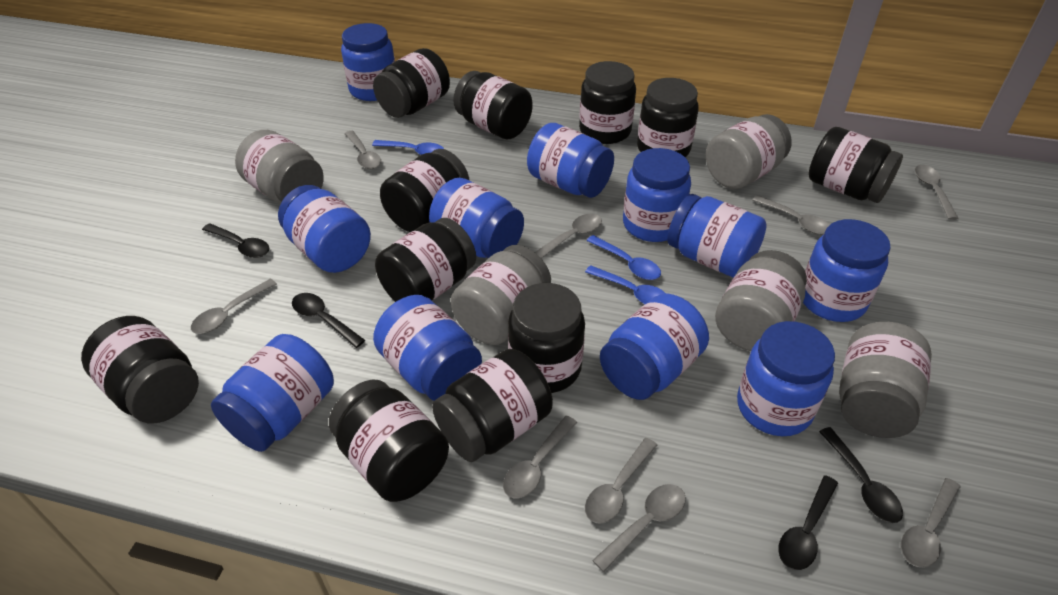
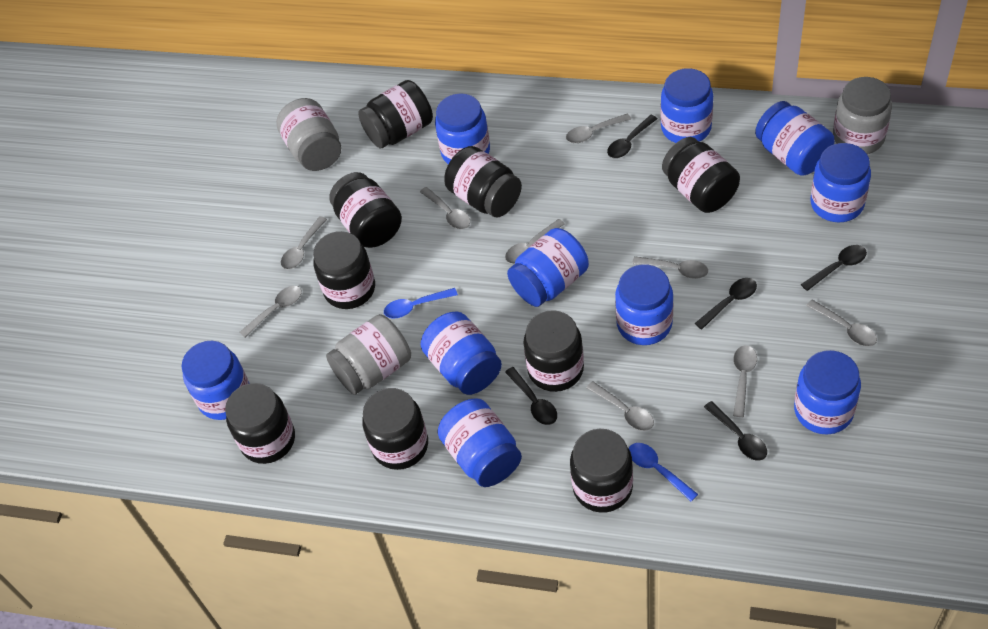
black jar: [81,316,199,424] [329,380,449,502] [373,48,450,118] [375,218,476,302] [380,149,469,232] [432,349,553,462] [453,71,533,139] [508,283,585,393] [579,61,636,144] [637,78,699,157] [808,127,903,203] = 11 -> [225,383,295,464] [313,231,375,309] [329,172,402,248] [358,80,433,148] [362,388,428,470] [444,146,522,217] [523,310,584,392] [570,429,633,513] [662,137,740,213] = 9
black spoon: [202,223,269,258] [292,293,365,348] [778,475,838,570] [819,427,903,523] = 4 -> [505,367,557,425] [607,115,658,158] [695,278,757,330] [704,401,767,461] [801,245,867,291] = 5
blue jar: [211,334,334,452] [278,185,371,273] [341,23,395,101] [373,295,482,401] [429,178,524,258] [527,123,614,198] [600,294,709,400] [623,148,691,242] [667,194,767,278] [737,321,835,436] [803,219,891,322] = 11 -> [182,341,250,420] [421,311,502,395] [435,93,490,164] [437,398,522,487] [507,228,589,307] [615,264,673,345] [661,68,713,143] [755,101,834,176] [794,350,861,435] [810,143,871,222] = 10
blue spoon: [372,140,444,155] [585,265,666,304] [587,235,661,280] = 3 -> [384,288,458,318] [629,443,698,502] = 2
grey jar: [235,130,324,204] [451,245,551,345] [706,114,792,189] [715,250,807,351] [839,322,932,438] = 5 -> [276,98,341,171] [326,314,411,395] [833,77,892,154] = 3

